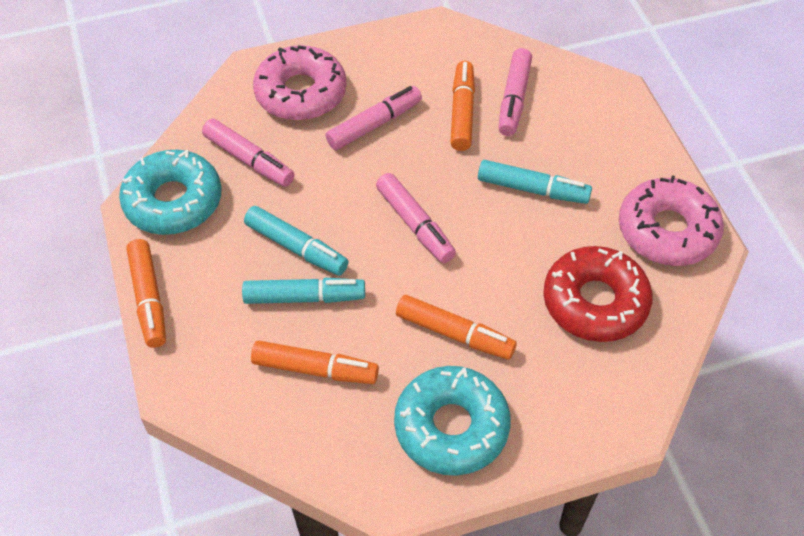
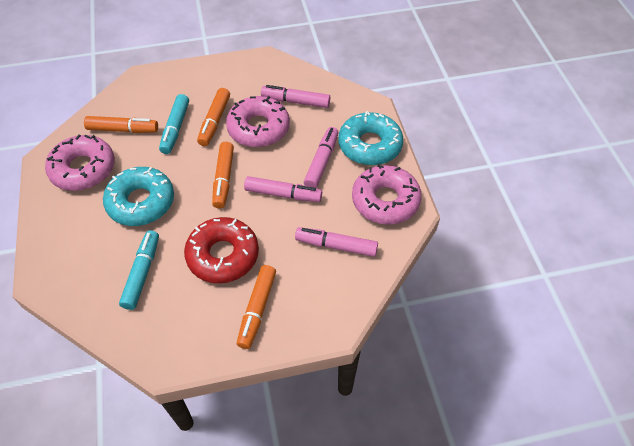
pink donut: [253,45,347,121] [619,175,724,266] = 2 -> [45,134,115,191] [226,96,290,147] [352,164,422,225] = 3
turquoise marker: [242,278,365,304] [244,206,349,276] [478,160,592,204] = 3 -> [119,230,159,310] [159,94,189,154] = 2

